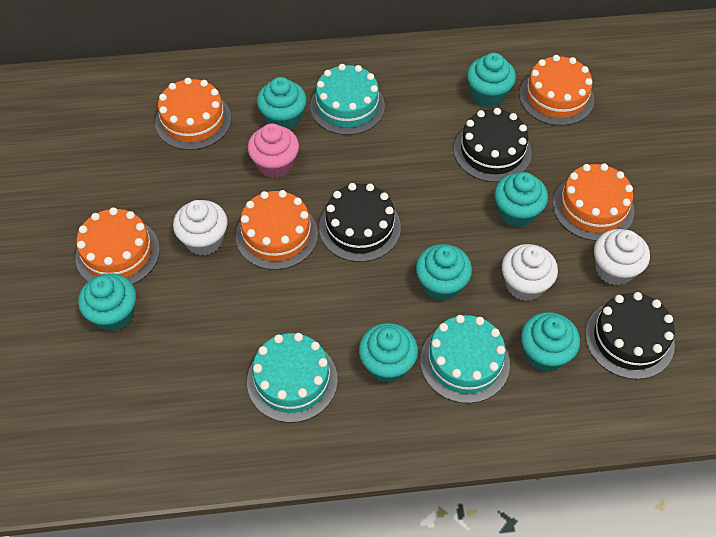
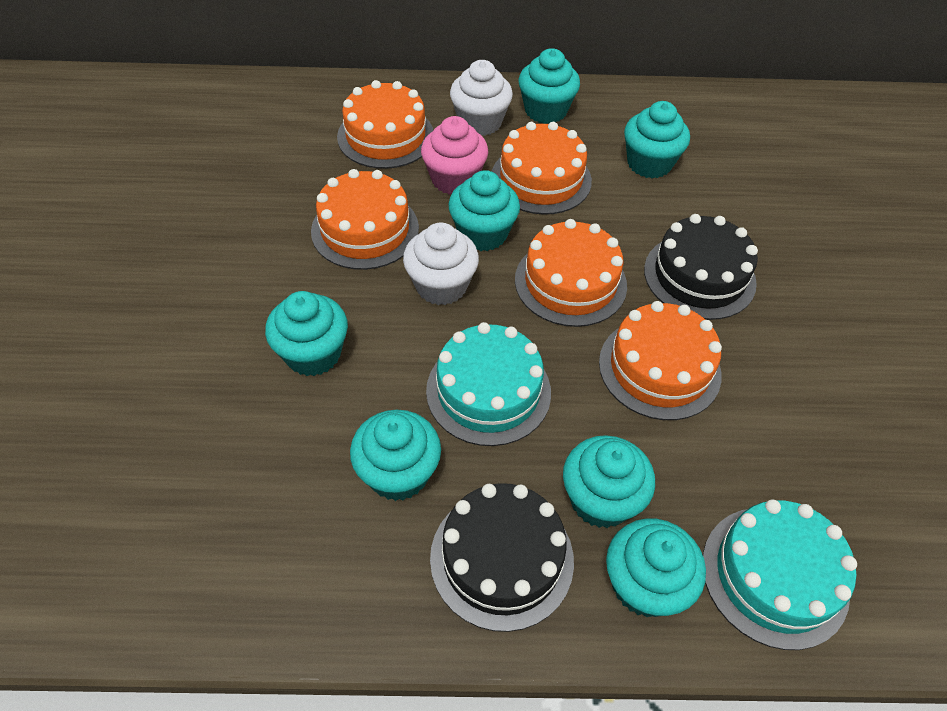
black cake: [319,183,401,262] [454,108,532,182] [585,292,675,379] = 3 -> [430,483,574,632] [644,214,758,320] = 2
turquoise cake: [247,333,338,423] [310,64,385,135] [420,315,510,403] = 3 -> [426,322,551,446] [703,500,857,650] = 2
white cupcake: [173,200,228,256] [502,244,558,301] [594,229,650,286] = 3 -> [403,223,479,305] [450,60,513,136] = 2

